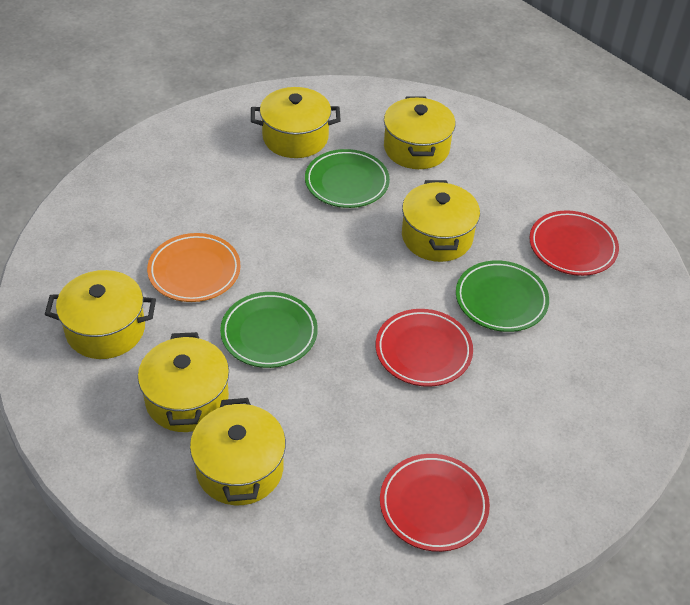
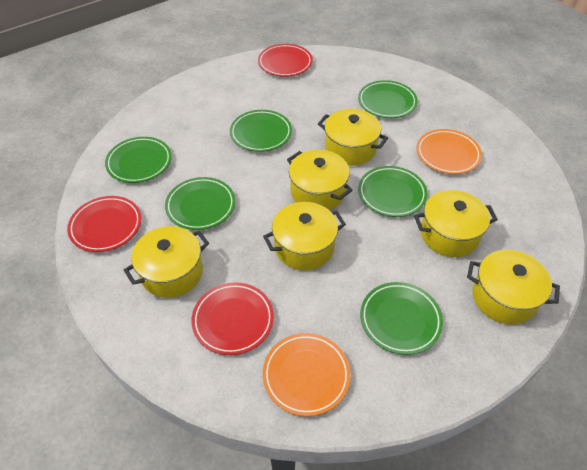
green plate: [220,292,318,368] [305,149,390,208] [456,260,549,332] = 3 -> [105,137,172,183] [165,177,235,230] [230,110,292,152] [358,80,418,118] [358,166,428,217] [360,282,443,355] = 6
orange plate: [147,233,241,302] = 1 -> [263,333,351,416] [416,129,482,174] = 2

